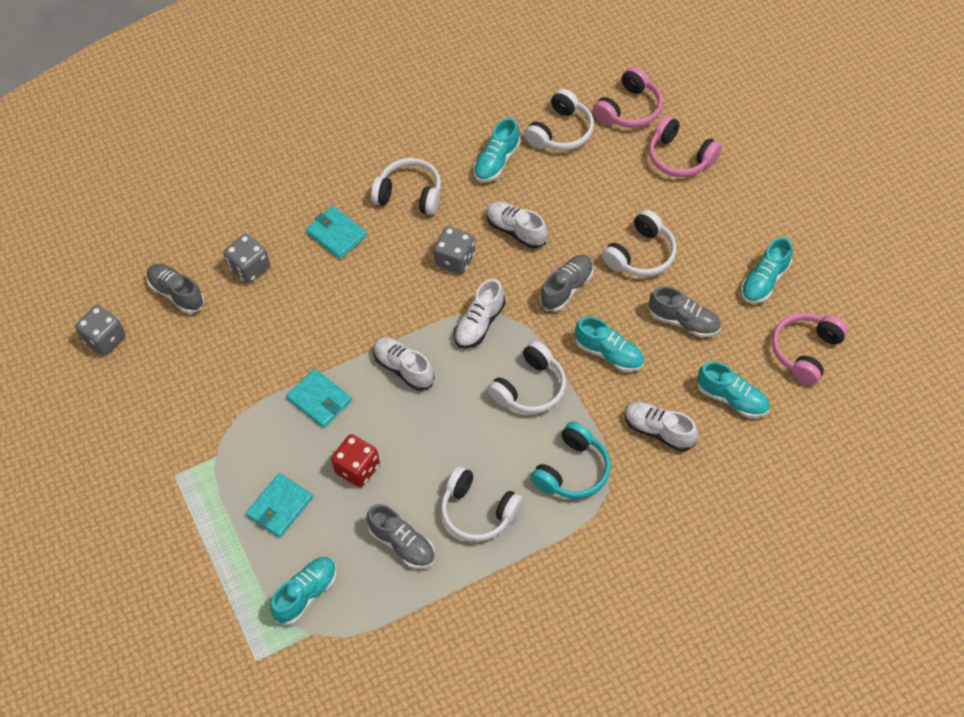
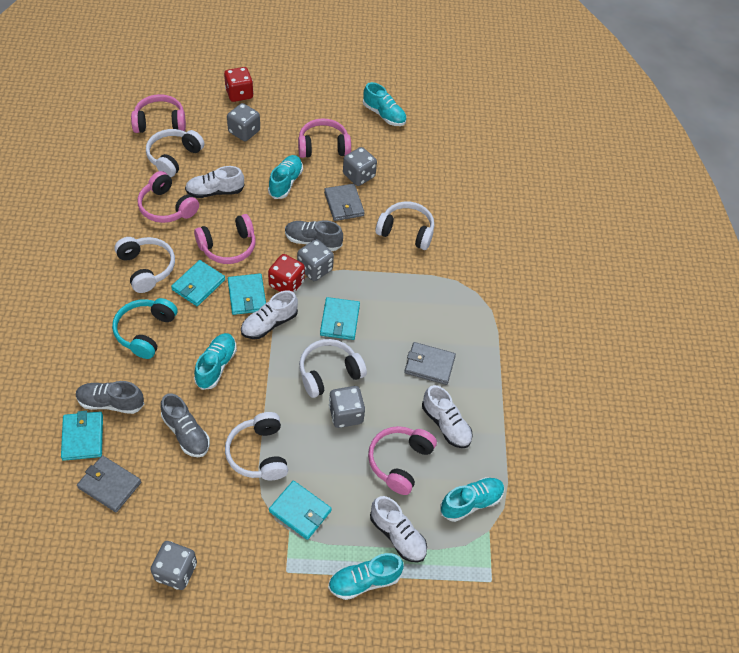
grey dice: [75,305,125,356] [224,234,270,284] [433,226,475,274] = 3 -> [150,541,197,590] [227,103,260,141] [297,239,334,281] [329,386,365,428] [343,147,377,186] = 5
grey shoe: [146,264,205,314] [367,504,435,569] [540,255,594,312] [649,286,721,338] = 4 -> [76,381,145,414] [161,393,210,457] [285,220,343,251] = 3
grey wallet: none = 0 -> [77,455,141,512] [324,184,365,221] [404,342,456,385] = 3
pink headphones: [593,67,663,128] [649,115,722,177] [772,313,848,385] = 3 -> [131,94,186,133] [138,171,199,223] [194,214,256,264] [298,118,351,158] [368,426,437,495] = 5
red dice: [331,434,380,487] = 1 -> [224,67,254,102] [268,254,305,293] = 2
turquoise wallet: [246,473,313,538] [286,369,352,428] [306,206,367,259] = 3 -> [61,411,103,461] [171,260,225,306] [228,273,266,315] [269,480,332,540] [320,297,360,340] = 5

